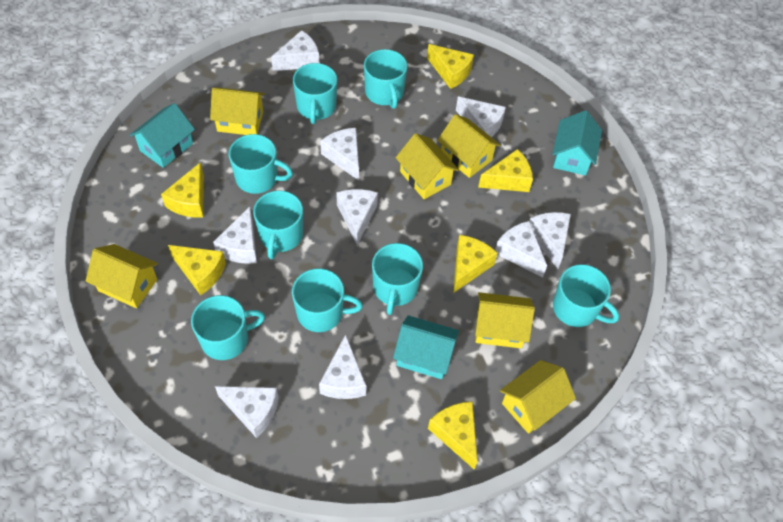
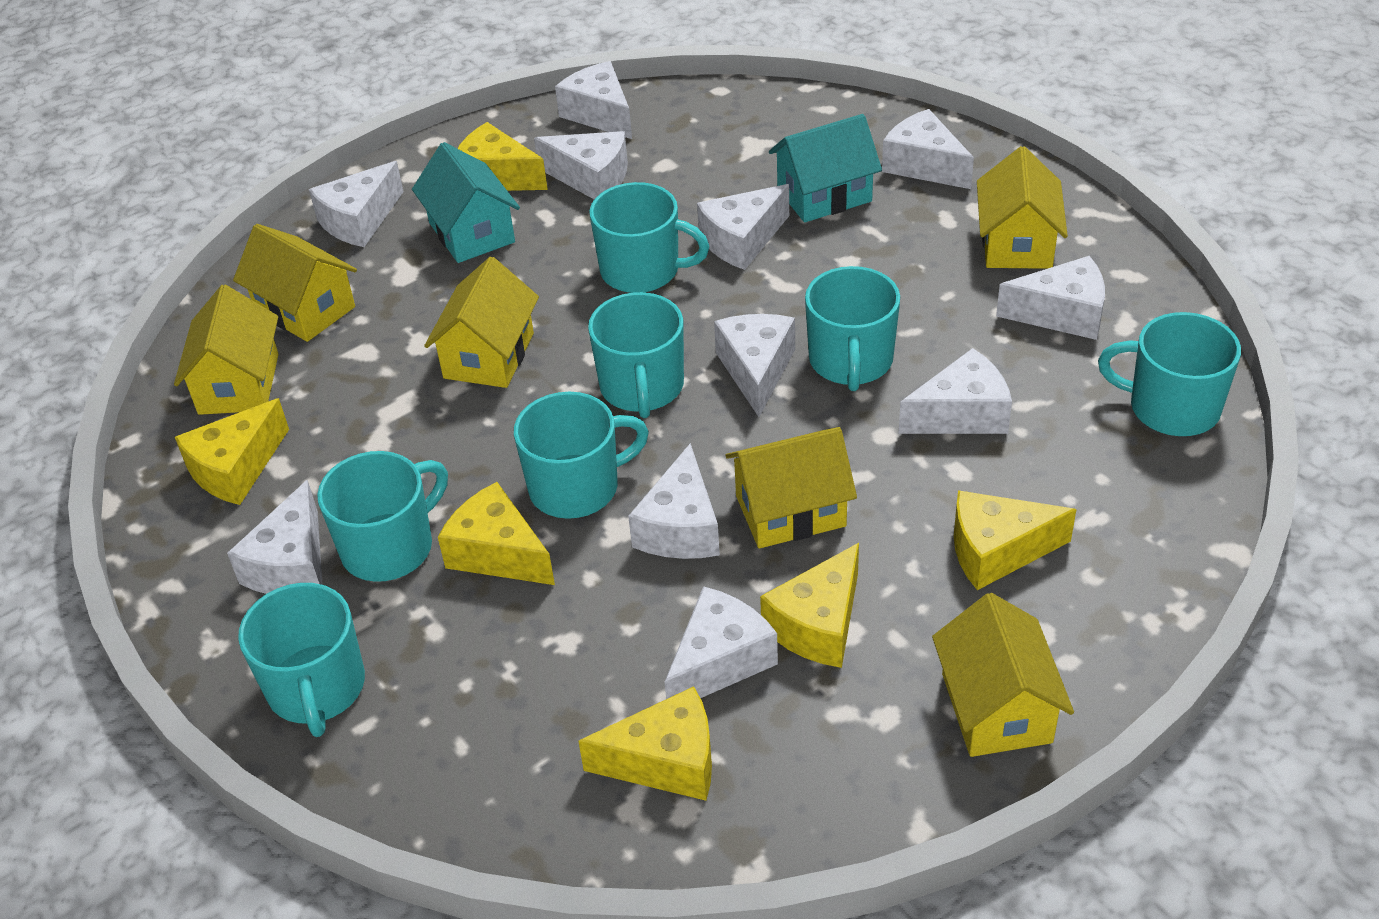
turquoise house: [130,103,195,168] [393,315,459,379] [552,110,602,176] = 3 -> [412,142,520,263] [769,114,882,223] = 2
turquoise mug: [191,295,265,360] [229,134,293,194] [253,190,303,259] [292,268,363,332] [293,63,337,124] [364,49,407,109] [372,243,423,315] [553,264,619,327] = 8 -> [238,583,365,737] [317,451,448,582] [514,392,649,519] [588,292,684,418] [589,182,710,293] [805,266,900,391] [1098,312,1241,436] = 7
white cheese: [213,206,257,264] [215,386,279,438] [271,30,319,71] [319,334,366,399] [320,128,359,181] [336,189,378,245] [456,97,506,137] [495,221,547,277] [529,212,571,269] = 9 -> [227,480,322,594] [309,161,404,247] [534,131,628,199] [555,61,632,139] [628,443,720,559] [665,586,778,699] [697,184,789,270] [714,314,795,417] [882,109,974,189] [899,348,1012,434] [996,256,1105,340] = 11

